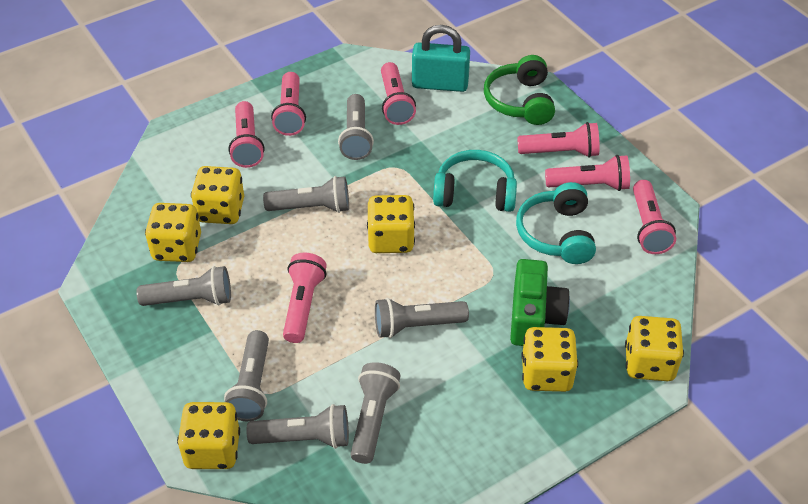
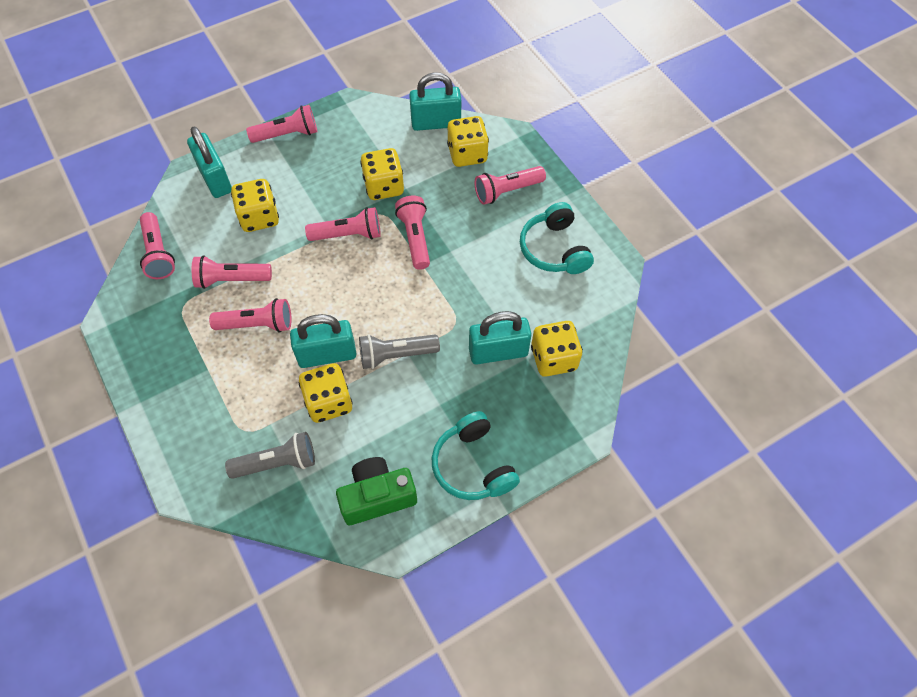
green headphones: [484,55,555,125] = 1 -> none = 0
grey flashlight: [136,266,231,306] [224,330,269,421] [246,404,349,449] [263,176,349,213] [338,94,374,160] [350,362,401,464] [375,298,469,338] = 7 -> [225,432,315,479] [359,334,440,369] = 2
turquoise padlock: [412,25,470,92] = 1 -> [187,126,232,198] [290,314,356,368] [409,72,461,131] [469,311,531,364] = 4
yellow dice: [145,203,201,262] [177,402,240,469] [191,166,244,224] [367,195,415,253] [521,327,578,392] [625,316,684,381] = 6 -> [231,179,279,232] [299,363,353,423] [360,148,404,200] [447,116,489,167] [531,321,583,377] = 5

